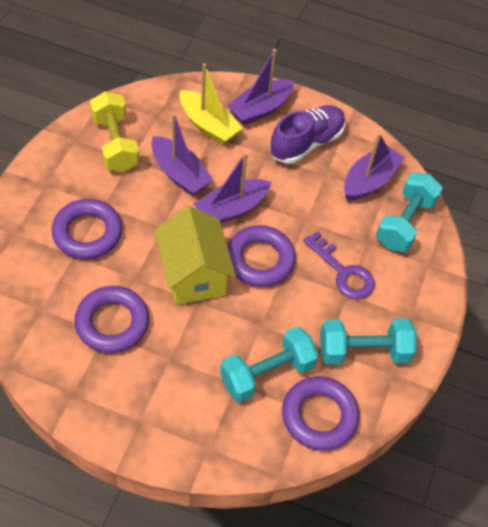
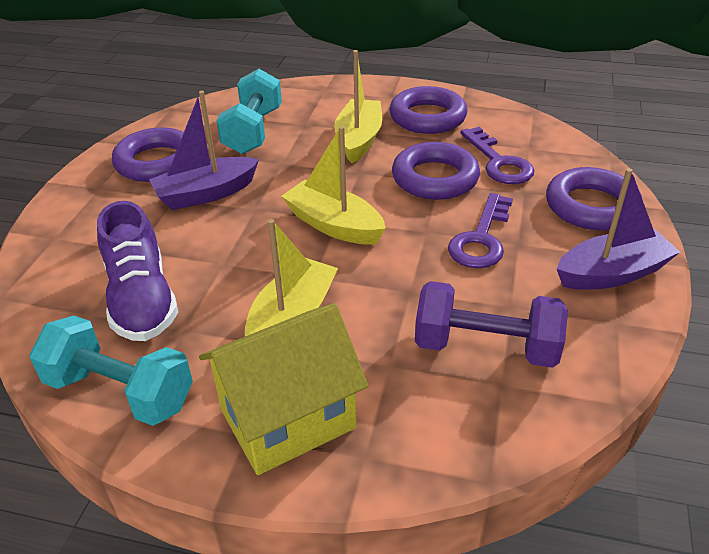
purple boat: [151,113,213,196] [194,152,272,223] [227,49,294,125] [344,133,405,201] = 4 -> [149,91,259,210] [557,168,680,290] = 2
purple dumbbell: none = 0 -> [415,281,568,368] = 1
purple key: [303,231,375,299] = 1 -> [448,193,513,268] [460,127,534,184] = 2
turquoise dumbbell: [220,326,319,403] [320,318,417,365] [376,173,443,252] = 3 -> [29,316,193,426] [216,69,282,154] = 2
yellow boat: [180,63,243,145] = 1 -> [245,219,338,336] [282,126,386,245] [334,50,382,163] = 3
yellow dumbbell: [90,91,139,172] = 1 -> none = 0

